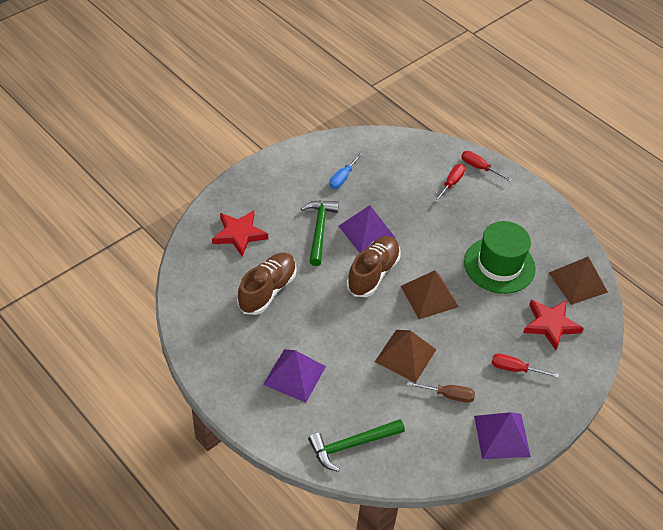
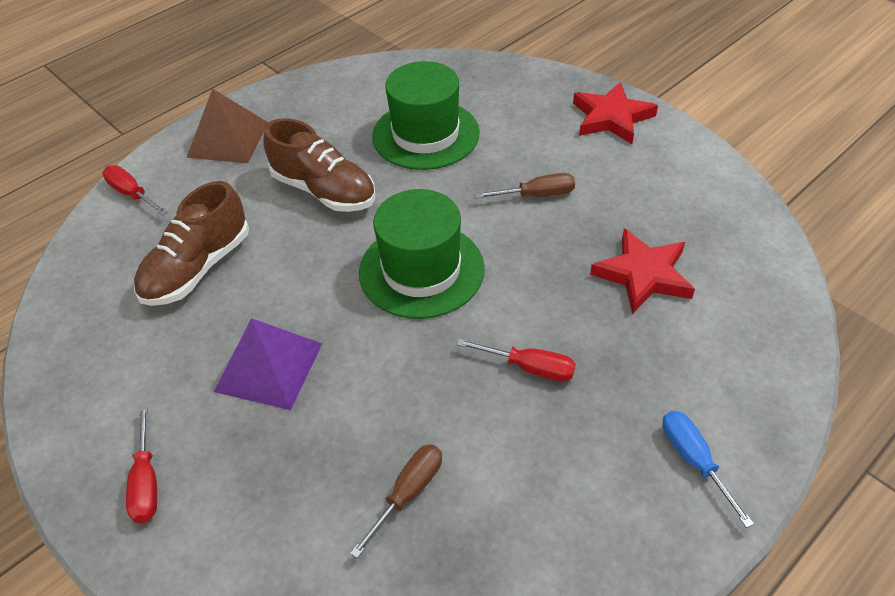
brown pyramid: [375,330,436,383] [401,270,459,319] [549,257,608,305] = 3 -> [187,88,268,163] = 1
brown screwdriver: [406,381,475,403] = 1 -> [350,444,442,558] [475,173,575,199] = 2
green hammer: [301,200,339,266] [308,419,405,472] = 2 -> none = 0
green hat: [464,221,536,294] = 1 -> [359,189,485,319] [372,61,480,170] = 2
purple pyramid: [263,349,326,403] [339,205,395,253] [474,412,531,459] = 3 -> [214,318,322,410] = 1

